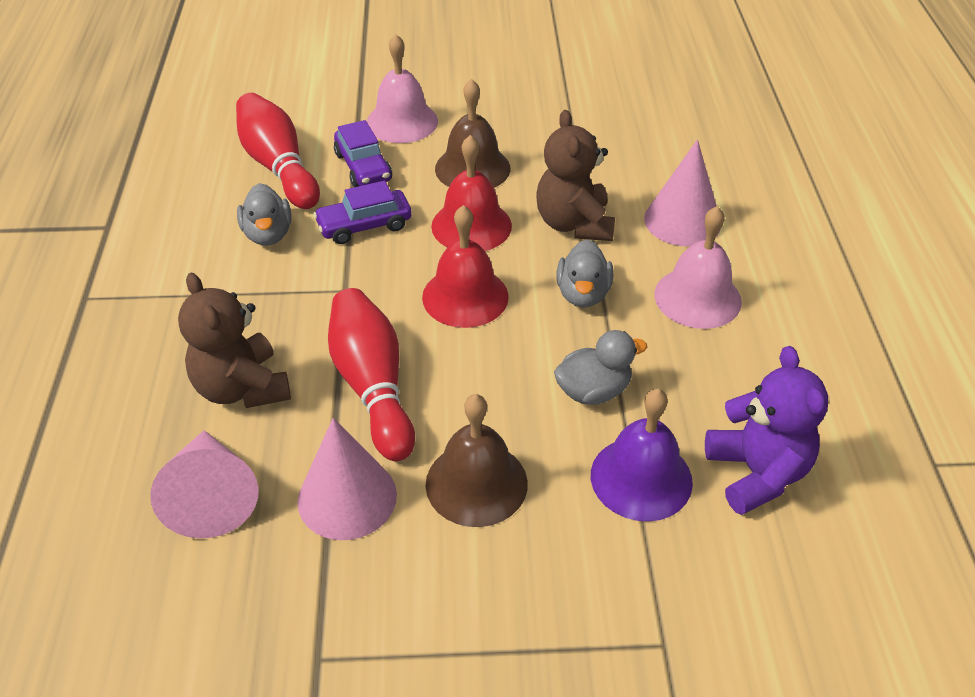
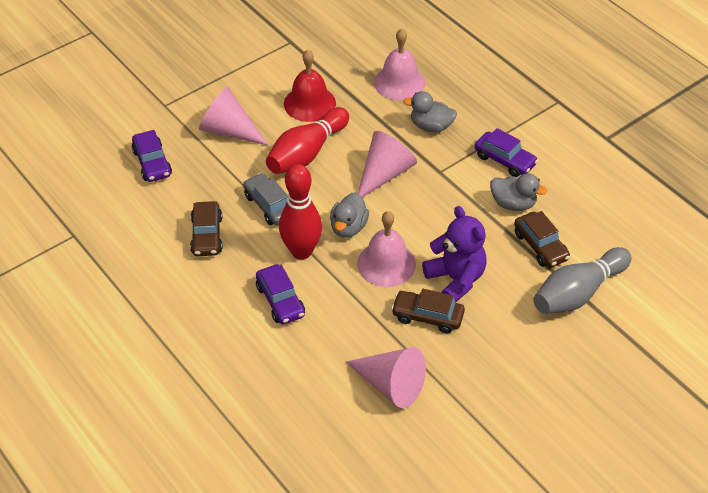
brown bell: [426,394,528,527] [435,79,510,188] = 2 -> none = 0
brown car: none = 0 -> [190,201,223,256] [391,289,465,333] [514,211,570,268] = 3
brown teddy bear: [178,273,291,408] [536,110,615,241] = 2 -> none = 0
grey bowling pin: none = 0 -> [533,247,632,314] = 1
grey car: none = 0 -> [243,173,288,225] = 1
purple bell: [591,389,693,522] = 1 -> none = 0
purple car: [313,181,412,244] [334,120,392,187] = 2 -> [132,130,172,182] [256,264,305,324] [475,128,538,177] = 3
red bell: [422,205,509,328] [431,135,512,251] = 2 -> [284,50,336,122] = 1

